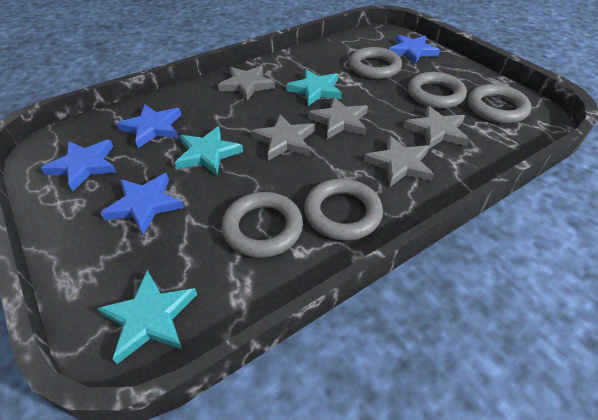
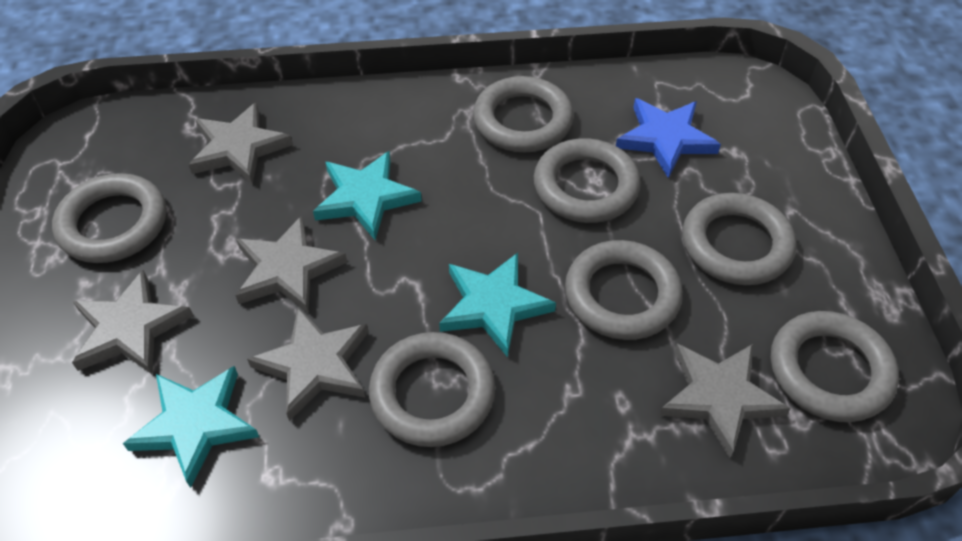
blue star: [41,140,116,191] [100,173,184,235] [117,105,181,148] [389,35,440,64] = 4 -> [616,98,721,178] = 1
grey ring: [222,192,303,258] [304,179,383,241] [349,47,402,79] [408,72,467,109] [468,84,532,124] = 5 -> [52,173,166,263] [369,332,495,447] [473,76,574,152] [534,138,641,223] [565,240,683,340] [683,193,797,285] [771,311,899,422] = 7

